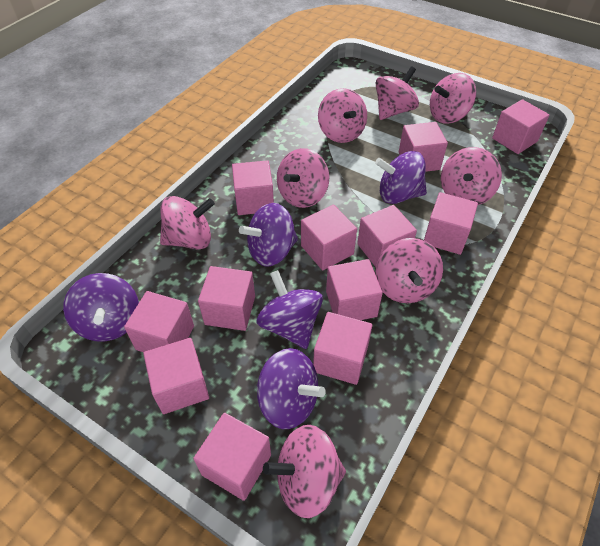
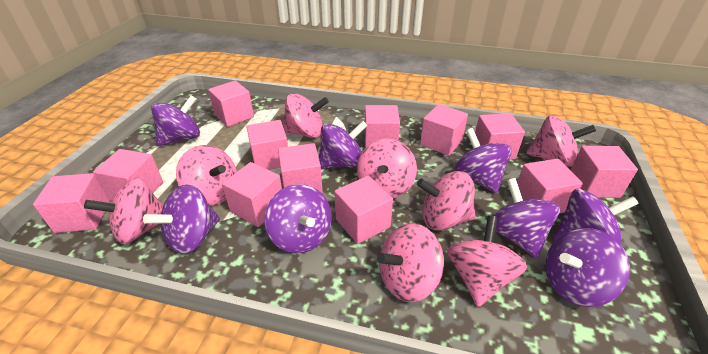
purple spinning top: [63,273,139,341] [239,203,298,266] [256,270,323,349] [257,348,326,429] [375,151,427,204] = 5 -> [143,184,220,254] [151,95,200,146] [265,184,332,254] [319,121,368,169] [454,128,512,193] [493,178,560,258] [545,228,630,307] [554,189,639,245] = 8

